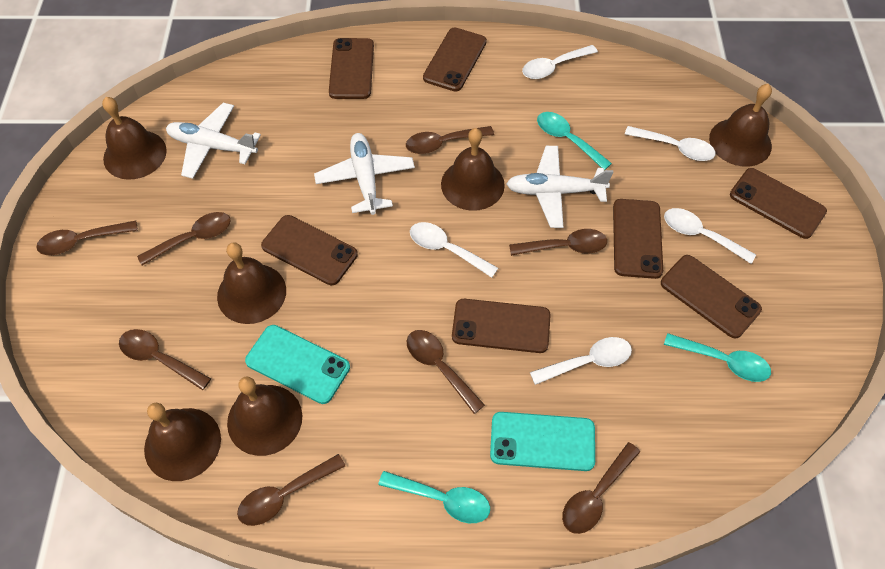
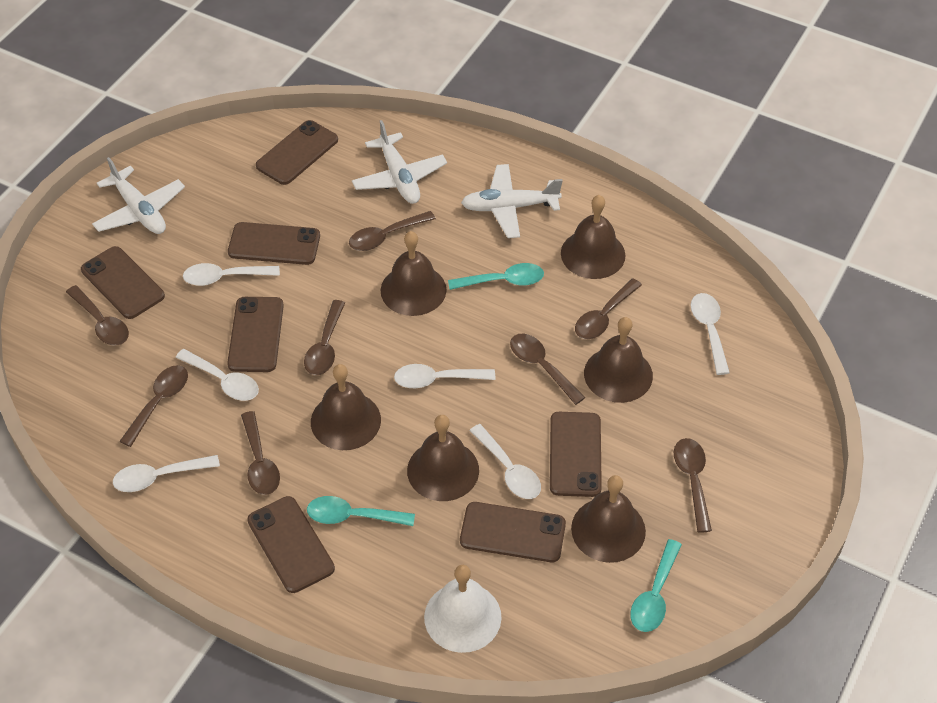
turquoise phone: [245,325,350,404] [490,412,595,471] = 2 -> none = 0
white bell: none = 0 -> [424,565,502,653] = 1
white spoon: [410,222,498,278] [522,45,598,79] [530,337,632,385] [625,126,715,161] [664,208,756,264] = 5 -> [113,455,220,492] [176,349,259,401] [183,263,280,286] [394,364,495,388] [469,424,541,499] [691,293,730,375] = 6

